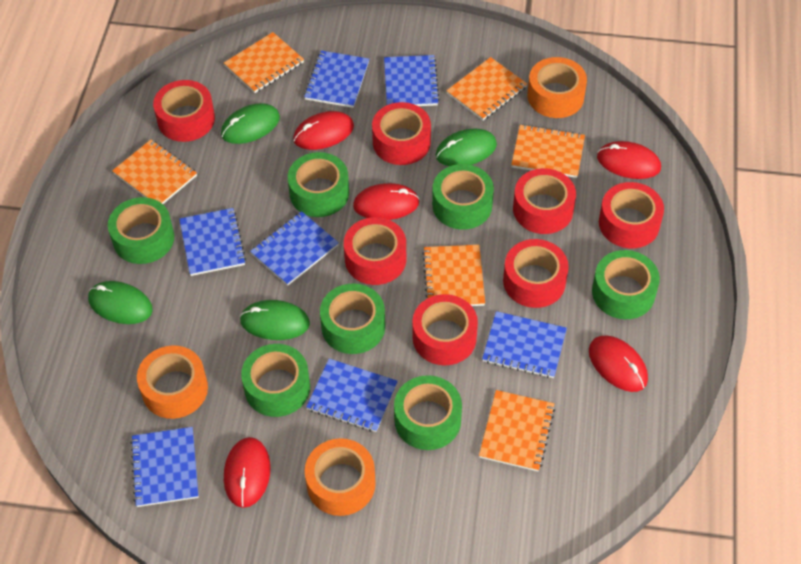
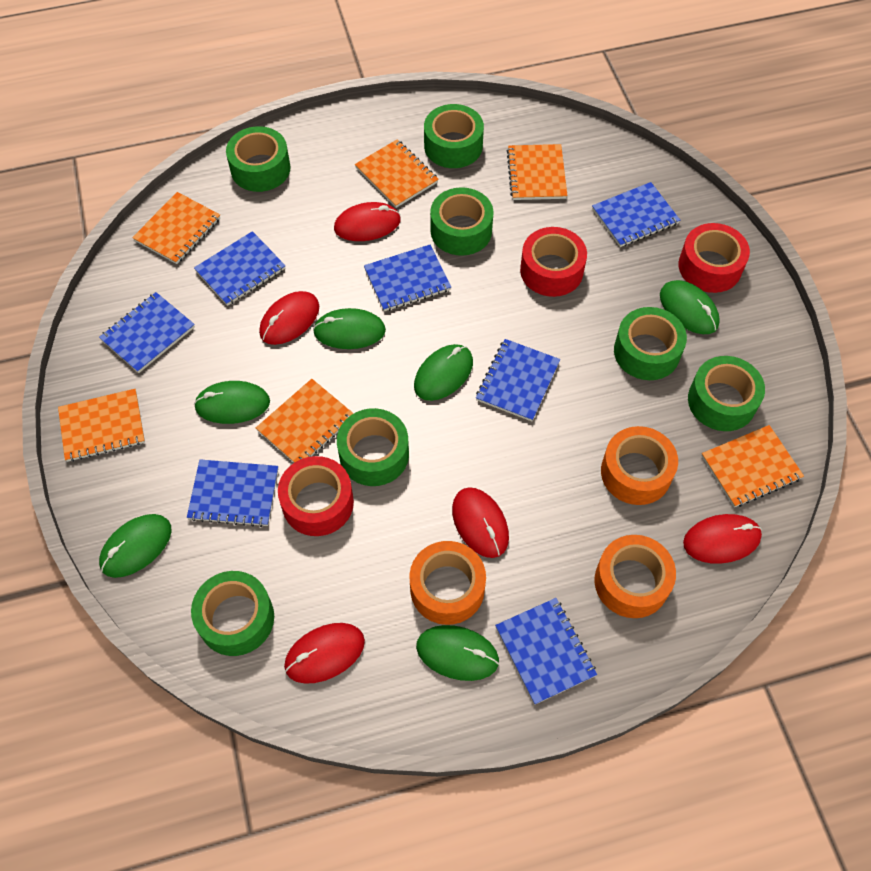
green mouse: [88,281,153,324] [221,103,280,144] [240,300,310,340] [436,128,497,166] = 4 -> [99,514,172,578] [194,381,270,424] [313,308,386,349] [414,344,473,401] [416,625,499,681] [660,280,720,334] = 6
red tape: [153,80,215,142] [344,217,406,285] [372,102,431,165] [412,294,478,365] [503,239,569,308] [513,168,576,234] [599,182,664,248] = 7 -> [278,456,354,536] [520,227,587,297] [678,223,750,293] = 3

